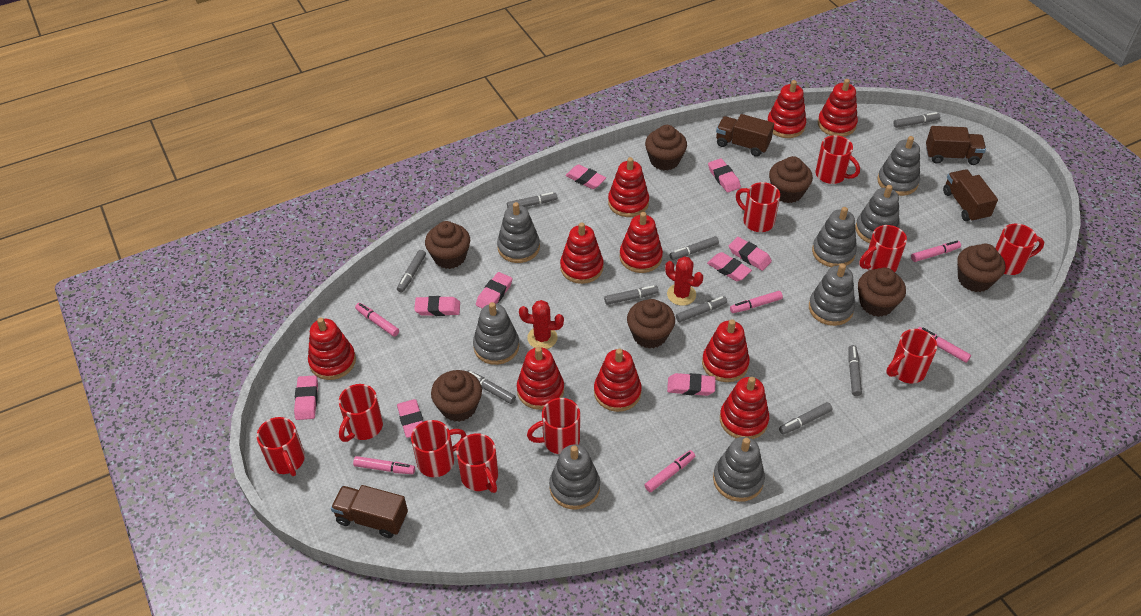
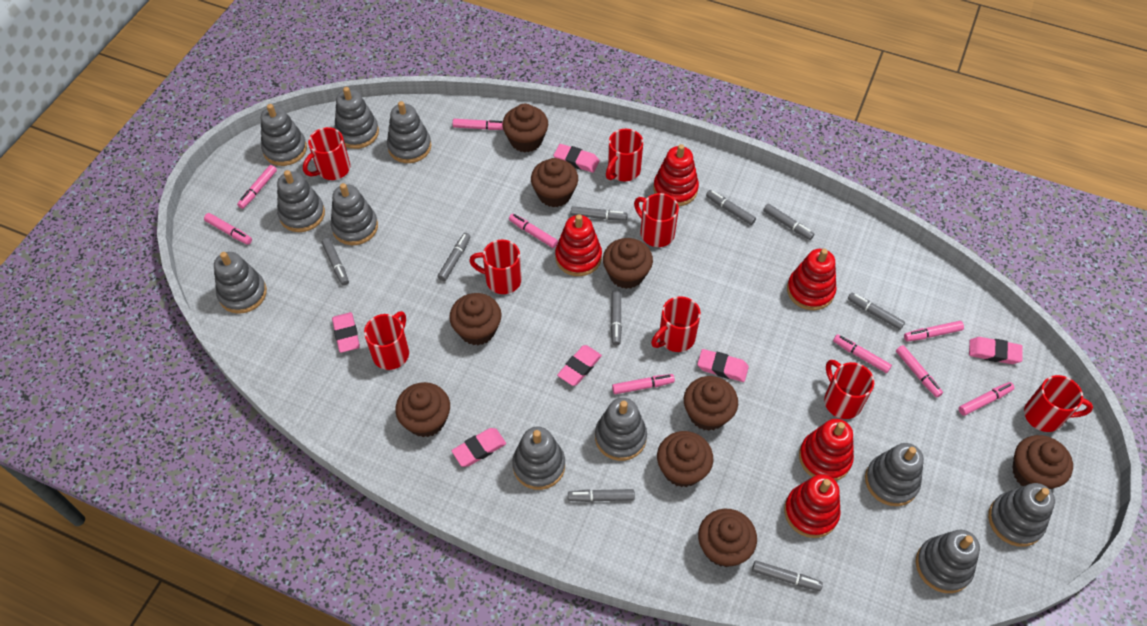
brown cupcake: [425,221,470,269] [431,370,482,422] [627,299,675,349] [645,125,687,171] [769,156,813,203] [858,268,906,317] [957,244,1006,292] = 7 -> [395,382,450,437] [449,293,502,345] [502,104,548,153] [531,158,578,207] [603,238,653,289] [657,431,713,487] [684,376,738,431] [698,508,757,567] [1012,435,1073,489] = 9
brown truck: [331,485,408,538] [716,114,774,157] [926,126,986,165] [943,169,998,222] = 4 -> none = 0
grey stacking toy: [473,302,519,365] [497,202,540,263] [549,444,600,510] [713,437,765,502] [809,264,855,326] [812,207,857,267] [855,185,900,243] [877,136,920,196] = 8 -> [214,252,267,314] [261,104,307,166] [277,170,325,232] [331,183,378,245] [334,87,379,149] [387,101,431,163] [512,426,565,490] [595,398,647,461] [865,443,924,506] [916,530,980,593] [988,483,1055,547] = 11
pink eraser: [294,375,318,420] [397,399,423,438] [414,296,460,316] [476,272,512,308] [565,164,606,189] [667,373,716,396] [707,252,752,281] [708,158,741,193] [729,237,772,271] = 9 -> [332,312,360,353] [452,428,506,467] [554,144,600,173] [557,345,602,386] [697,349,749,382] [969,337,1023,364] = 6
pink marker: [353,456,415,474] [355,303,399,337] [644,450,695,492] [730,291,783,313] [911,241,961,262] [918,327,971,363] = 6 -> [204,213,252,245] [237,165,277,209] [453,119,503,130] [509,213,558,248] [612,374,675,394] [833,334,892,373] [896,345,943,398] [904,321,964,341] [958,382,1015,416] = 9
red cactus: [519,300,564,349] [665,256,703,306] = 2 -> none = 0
red mug: [257,417,305,476] [339,384,383,442] [411,420,466,477] [456,433,498,493] [527,398,580,454] [736,182,780,232] [816,135,860,184] [859,225,907,272] [886,329,937,384] [995,224,1044,275] = 10 -> [303,127,350,180] [364,311,409,370] [469,239,522,294] [606,129,643,181] [634,193,679,247] [651,296,701,352] [824,360,874,419] [1024,375,1093,432] = 8
red stacking toy: [308,317,356,380] [517,347,564,410] [560,222,603,284] [594,349,642,412] [608,157,649,217] [619,212,663,273] [702,319,750,382] [720,377,769,439] [767,80,806,138] [818,79,858,137] = 10 -> [555,214,602,276] [654,144,699,206] [784,474,841,538] [787,249,837,310] [799,419,854,481] = 5

